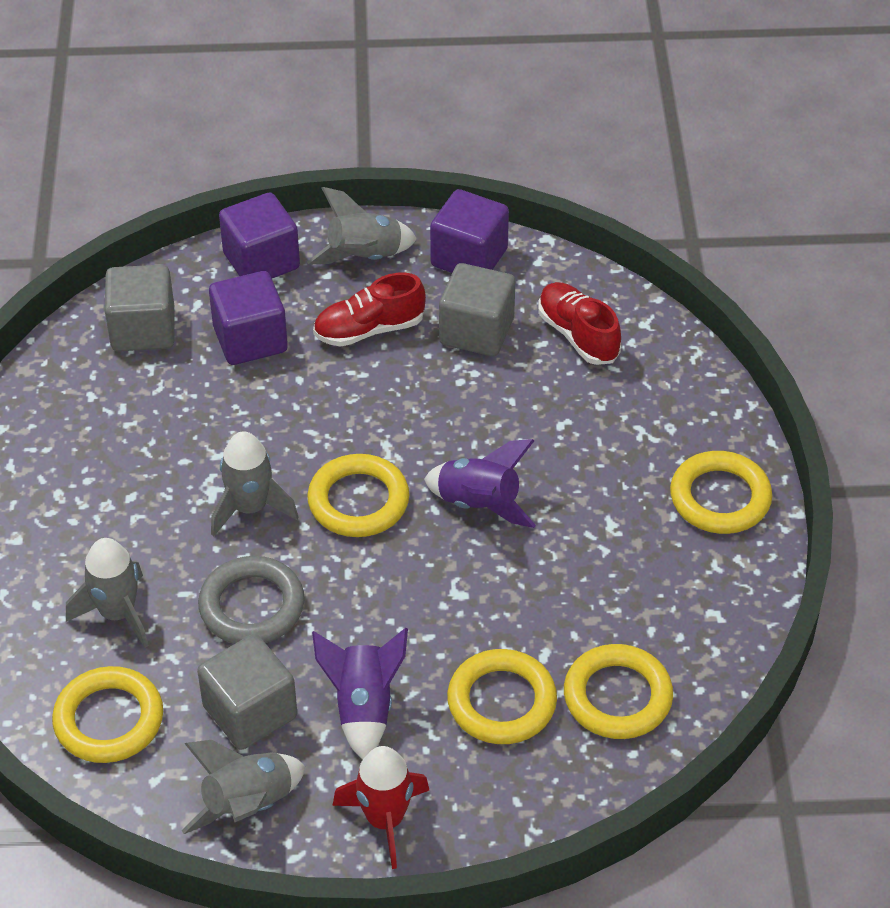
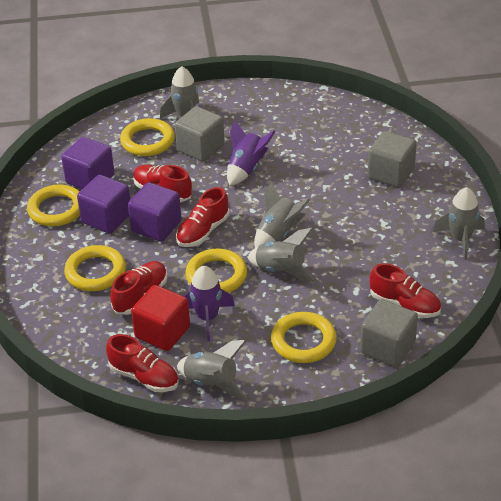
grey ring: [198,556,305,644] = 1 -> none = 0
grey rocket: [66,538,149,648] [181,740,305,834] [211,431,298,537] [307,187,417,265] = 4 -> [160,66,199,119] [177,340,247,399] [247,228,316,282] [254,182,310,248] [433,187,485,260] = 5
red cube: none = 0 -> [131,285,190,351] = 1
red rocket: [333,746,429,869] = 1 -> none = 0
red shoe: [313,272,426,347] [538,282,621,365] = 2 -> [106,334,179,392] [110,261,168,315] [133,165,192,202] [176,187,229,247] [369,263,441,318] = 5

